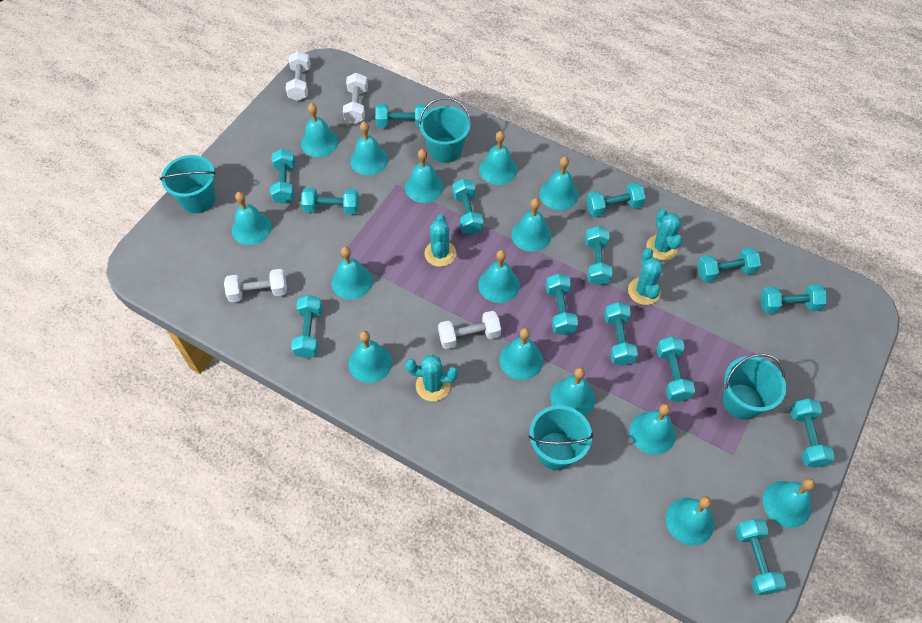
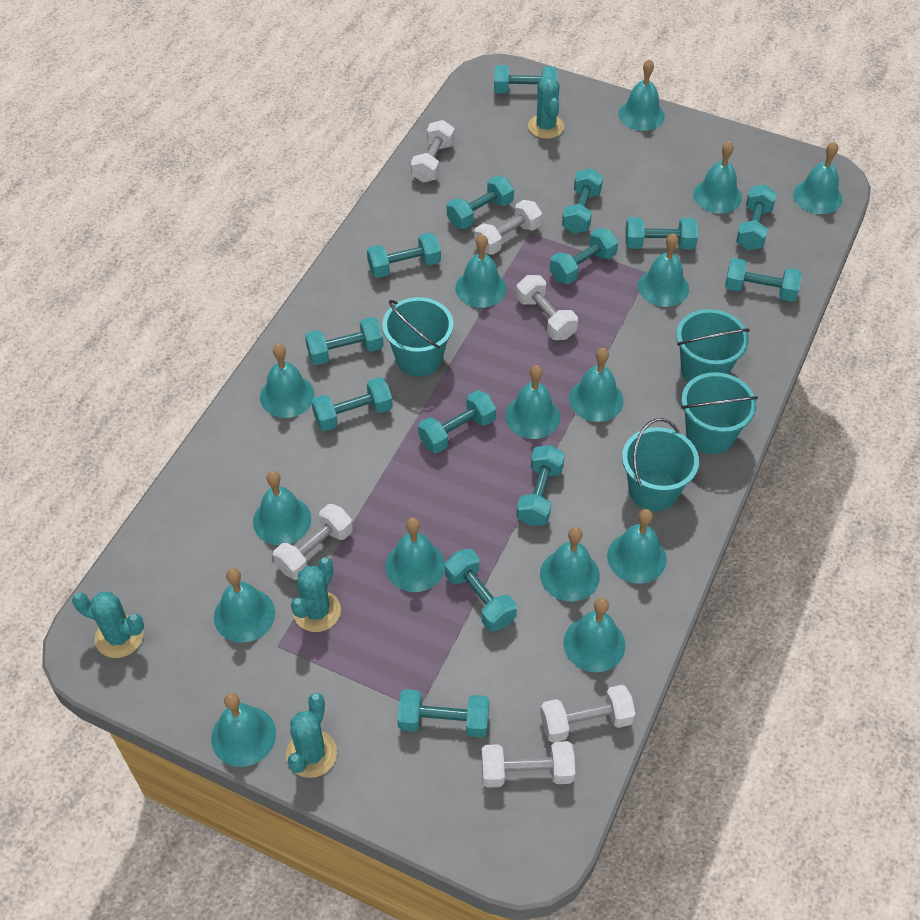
white dumbbell: [224,269,287,302] [286,51,311,101] [343,72,368,124] [438,311,501,349] = 4 -> [273,504,353,580] [411,120,455,183] [474,200,542,255] [481,741,575,788] [516,275,578,340] [540,685,635,743] = 6

